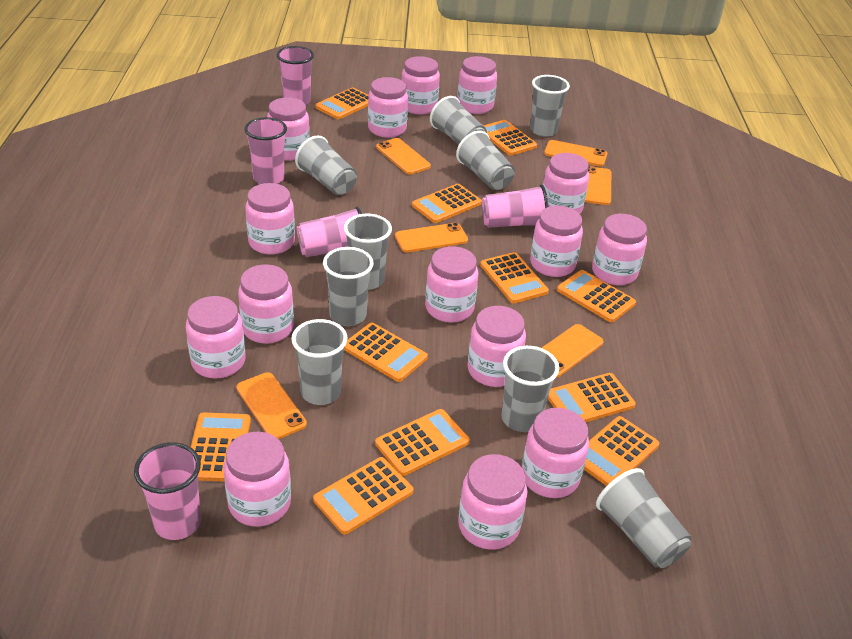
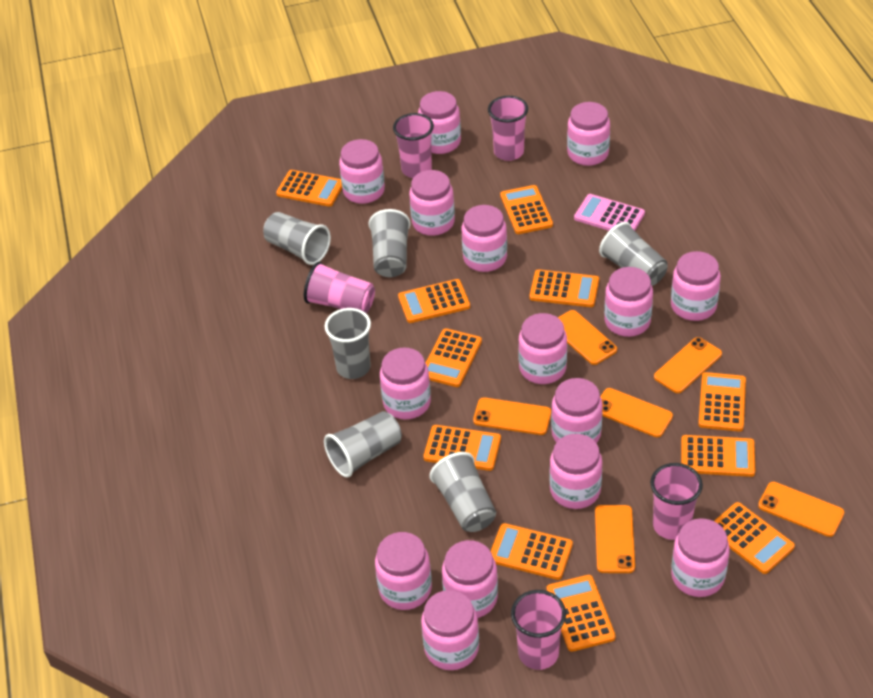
grey cup: [291,319,347,405] [295,135,357,195] [323,247,374,326] [344,214,392,290] [430,96,487,144] [456,131,515,190] [501,346,559,432] [530,75,570,137] [596,468,692,568] = 9 -> [263,212,331,265] [324,411,402,478] [325,308,371,379] [368,209,411,277] [429,452,496,532] [599,222,668,286] = 6
pink calculator: none = 0 -> [574,194,645,231] = 1

